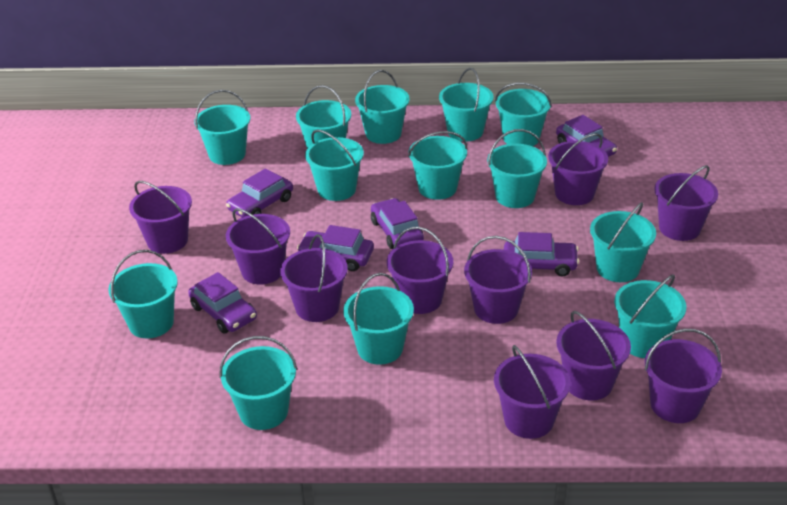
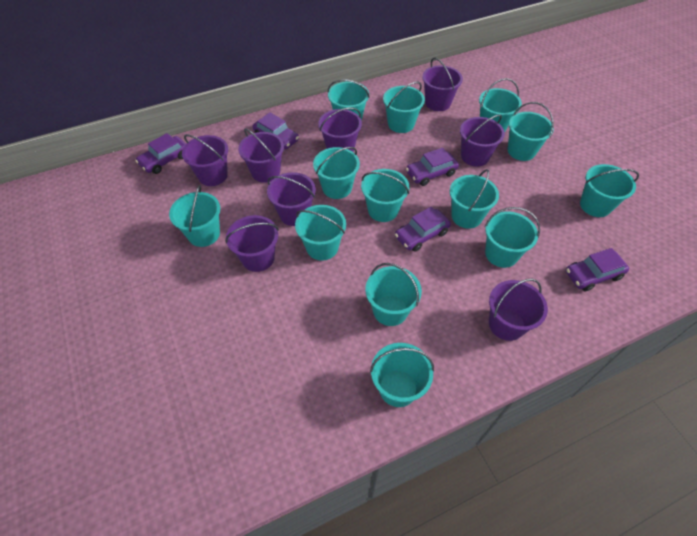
purple bucket: [129,181,192,254] [226,208,290,284] [280,234,348,322] [387,227,453,314] [464,236,532,324] [494,345,570,439] [548,133,608,205] [556,311,631,401] [645,329,722,423] [654,165,718,241] = 10 -> [182,134,228,186] [225,215,279,272] [238,128,284,183] [267,172,316,226] [318,108,362,152] [422,58,463,111] [460,114,505,167] [489,279,548,341] = 8
purple car: [188,272,257,333] [226,168,293,218] [297,225,374,271] [371,198,424,249] [504,232,579,276] [556,115,617,157] = 6 -> [135,133,186,174] [253,112,299,149] [395,206,451,252] [406,148,459,186] [566,248,629,292] = 5

